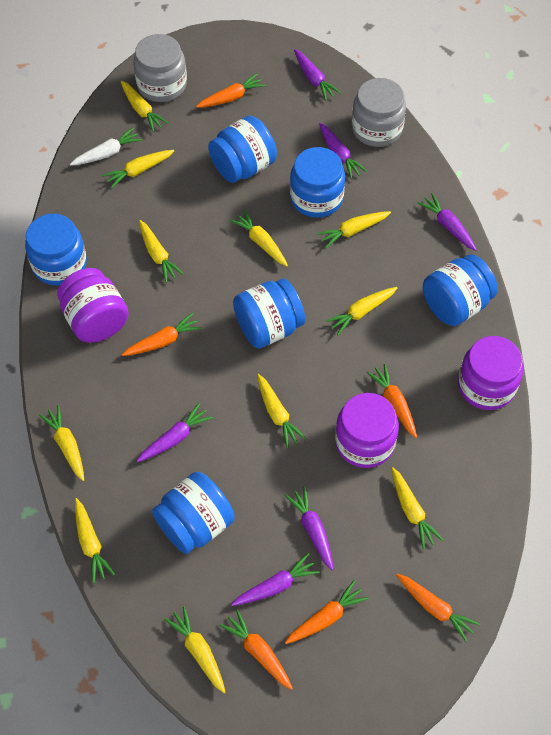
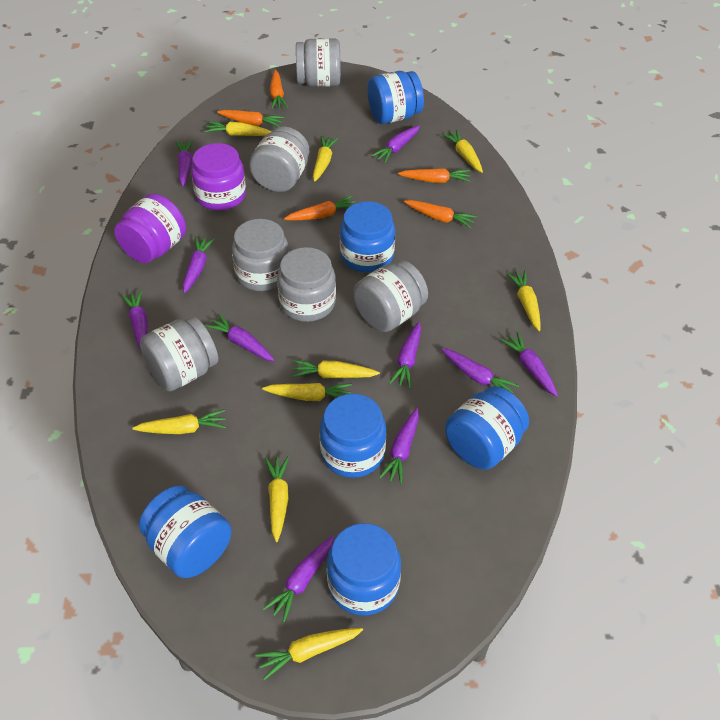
grey jar: [133,34,187,102] [352,78,406,147] = 2 -> [140,316,218,392] [232,219,289,291] [249,127,309,192] [277,247,336,322] [296,38,341,87] [353,260,428,332] = 6
orange carrot: [122,313,202,356] [196,74,266,108] [220,609,293,690] [285,580,369,644] [366,364,417,438] [397,574,480,643] = 6 -> [217,110,284,127] [270,70,288,109] [284,195,355,221] [398,168,471,183] [404,200,477,228] = 5
purple carrot: [137,403,213,462] [231,553,320,606] [285,486,334,570] [294,49,341,100] [319,123,367,179] [418,193,477,251] = 6 -> [121,290,148,350] [176,140,193,186] [183,236,215,293] [205,314,275,361] [263,536,334,623] [371,125,420,163] [379,408,419,485] [389,322,421,388] [441,348,519,393] [500,332,558,397] = 10
purple jar: [57,268,129,343] [335,393,399,468] [458,336,523,410] = 3 -> [114,193,186,263] [191,143,246,211] = 2
white carrot: [70,127,142,166] = 1 -> none = 0
yellow carrot: [39,405,84,481] [75,498,115,583] [102,150,174,189] [121,81,168,132] [139,220,184,283] [164,606,225,693] [229,210,288,266] [257,374,307,448] [316,211,391,248] [326,287,397,335] [391,467,443,549] = 11 -> [132,409,226,434] [205,121,271,136] [255,628,363,680] [262,383,352,401] [265,456,289,542] [291,360,380,378] [313,136,338,182] [442,129,483,173] [506,270,541,331] = 9

